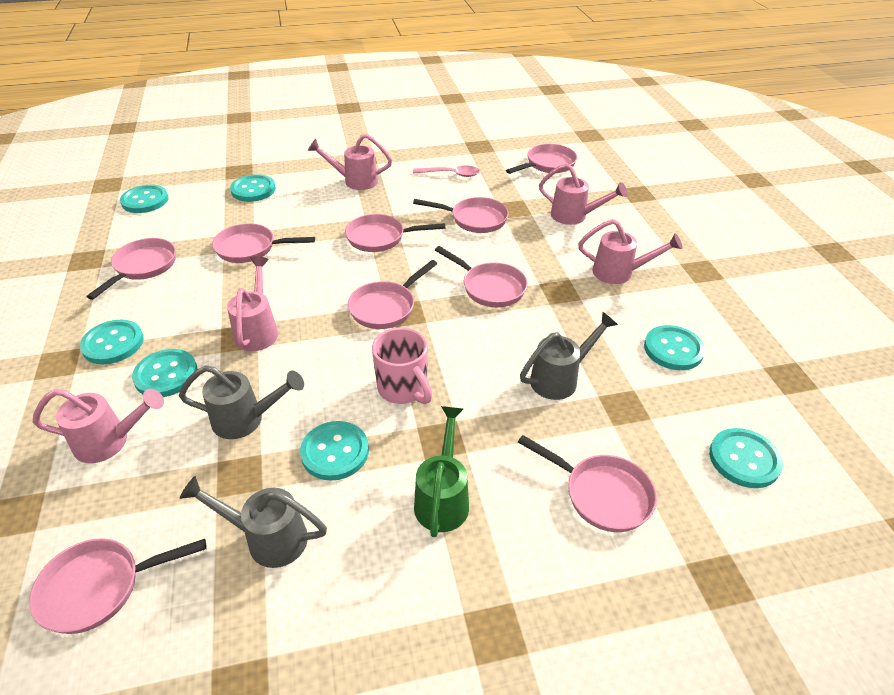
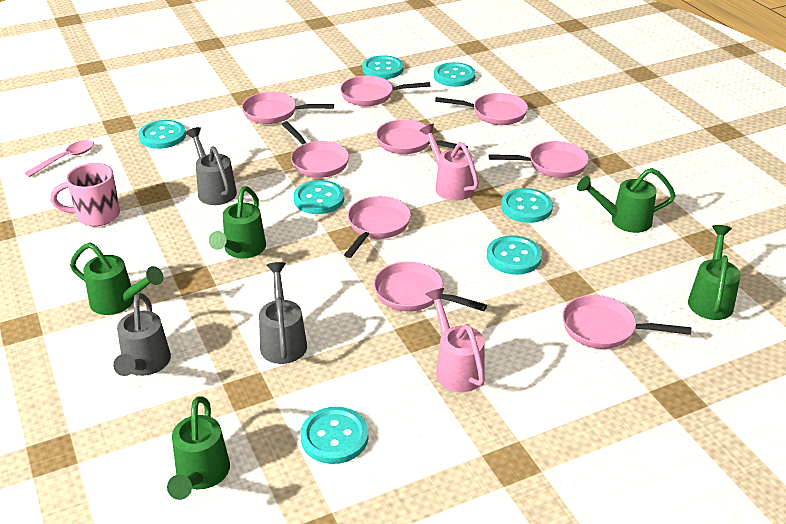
green watering can: [414,406,469,537] = 1 -> [70,242,163,315] [167,396,230,500] [209,186,266,259] [577,168,676,233] [688,225,741,320] = 5
pink watering can: [33,389,164,463] [227,257,278,351] [308,134,392,190] [539,163,628,225] [578,219,683,284] = 5 -> [419,124,479,201] [426,288,485,392] = 2

